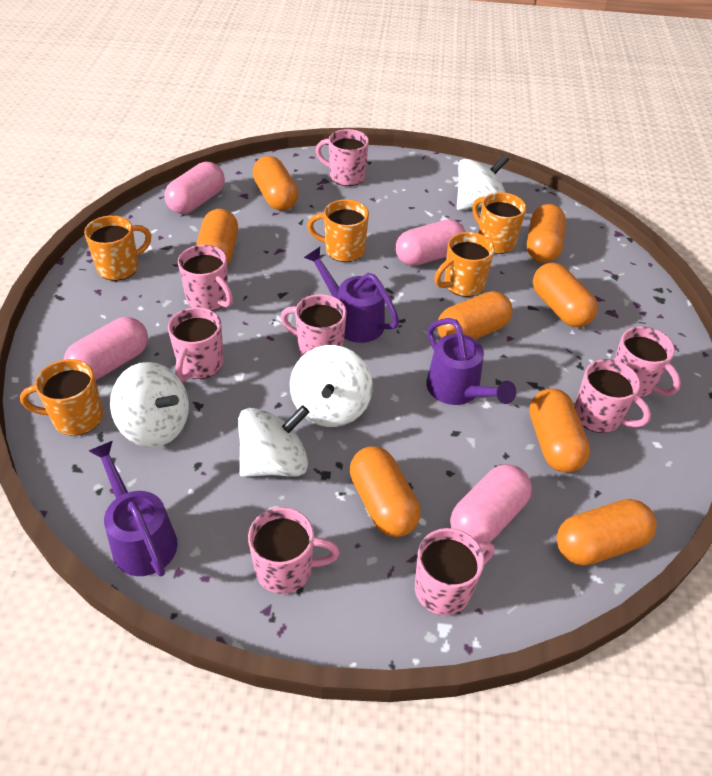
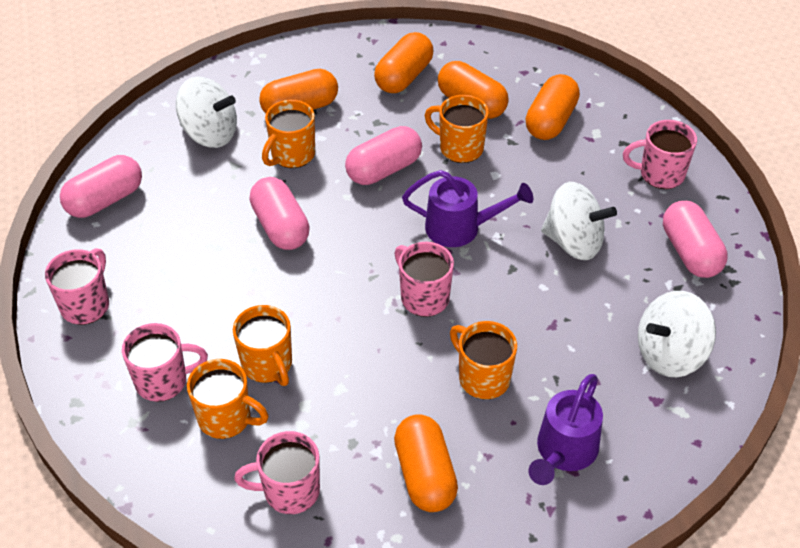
orange capsule: [196,209,238,265] [253,156,298,211] [350,446,420,537] [437,291,513,340] [527,204,566,263] [529,388,590,473] [533,262,598,327] [557,499,657,566] = 8 -> [259,69,338,113] [374,32,433,93] [394,414,458,512] [438,61,509,119] [525,74,580,140] = 5
pink mug: [168,307,224,382] [178,245,233,311] [248,507,340,594] [281,294,347,356] [316,129,369,186] [415,528,495,615] [574,359,651,433] [614,326,681,397] = 8 -> [45,248,109,325] [122,323,208,402] [234,431,320,514] [394,242,454,317] [623,120,697,189] = 5
purple watering can: [89,441,178,577] [304,247,399,343] [426,318,516,405] = 3 -> [402,170,533,247] [529,374,603,485] = 2
white spinning top: [110,362,189,448] [238,405,309,477] [290,345,372,427] [457,154,509,210] = 4 -> [176,76,237,148] [541,182,617,260] [638,291,716,377] = 3

